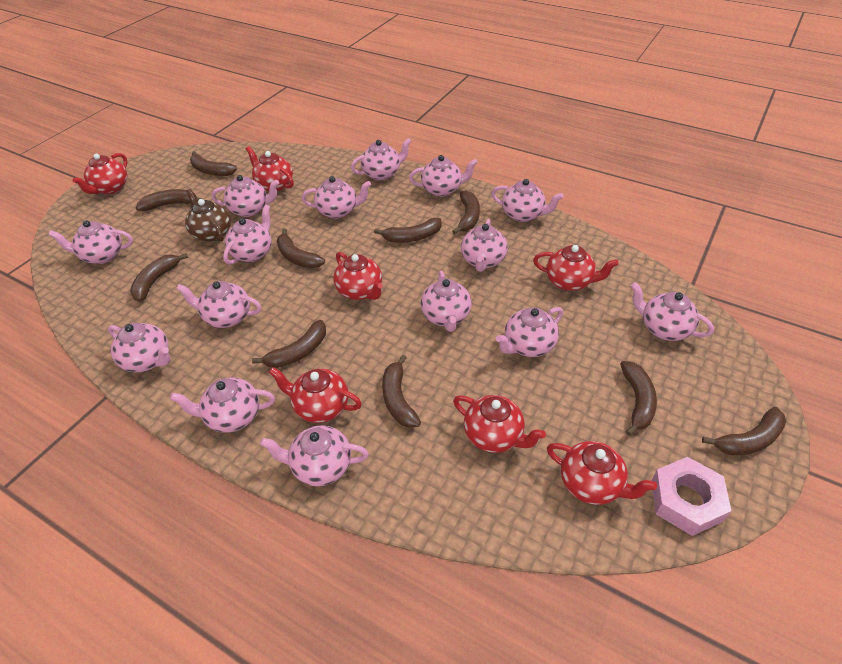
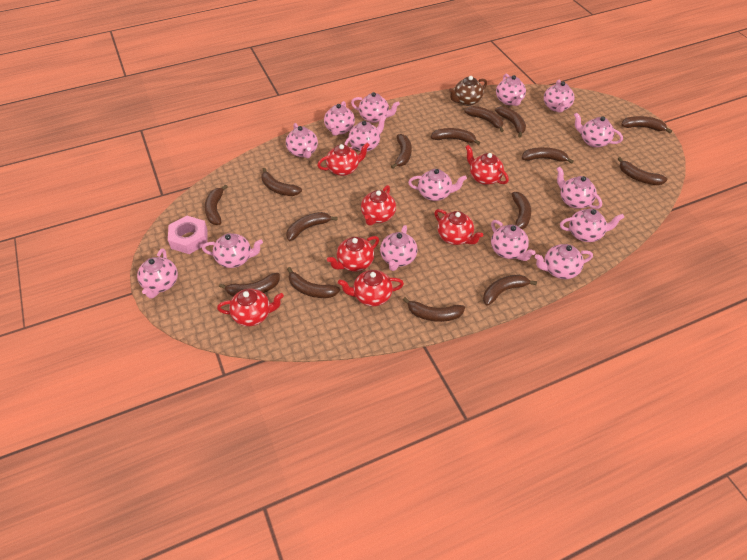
brown banana: [130,253,188,302] [136,189,201,211] [190,151,237,176] [252,320,326,368] [277,228,325,268] [374,218,442,243] [382,355,421,428] [452,190,480,234] [620,361,657,436] [702,407,786,455] = 10 -> [205,184,228,225] [219,273,280,297] [261,168,302,196] [286,212,337,241] [287,267,340,298] [391,134,412,169] [403,297,465,322] [431,128,480,145] [465,106,504,132] [483,275,537,306] [495,106,526,137] [512,192,531,229] [522,147,574,164] [618,157,667,185] [621,116,672,133] = 15

